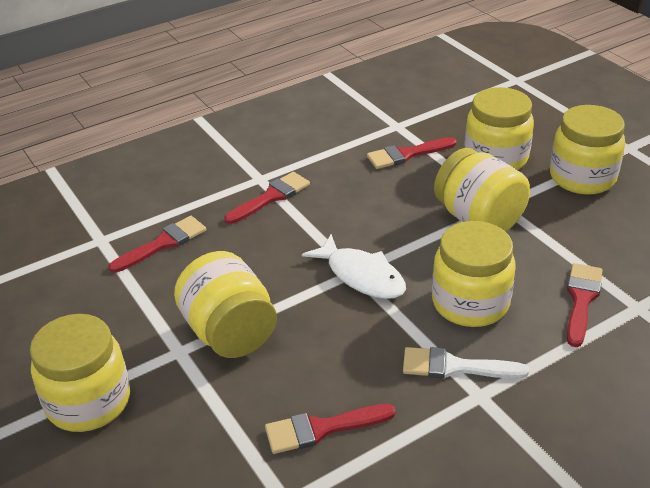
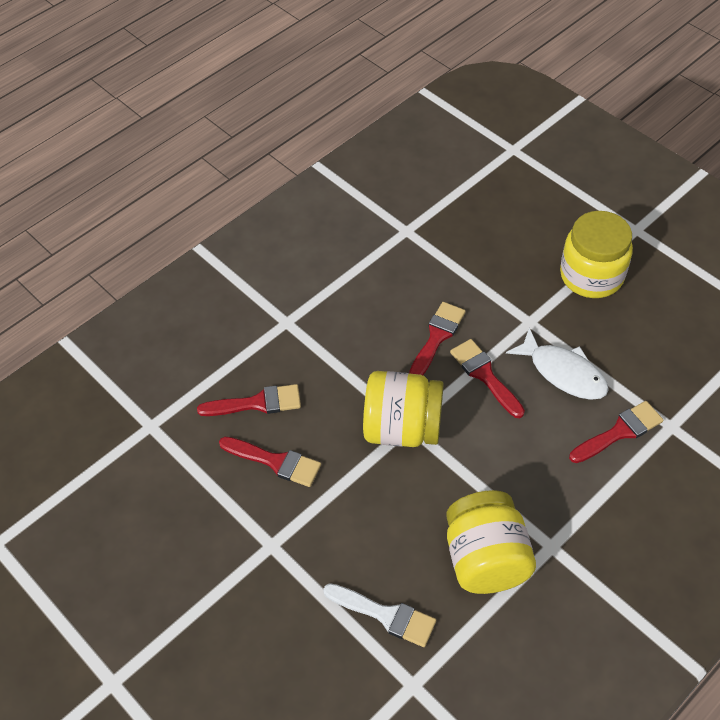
yellow jar: [30,314,130,432] [174,251,277,358] [432,221,516,327] [434,148,530,232] [464,87,534,170] [550,105,625,195] = 6 -> [363,371,444,447] [446,490,536,594] [560,211,633,298] = 3

